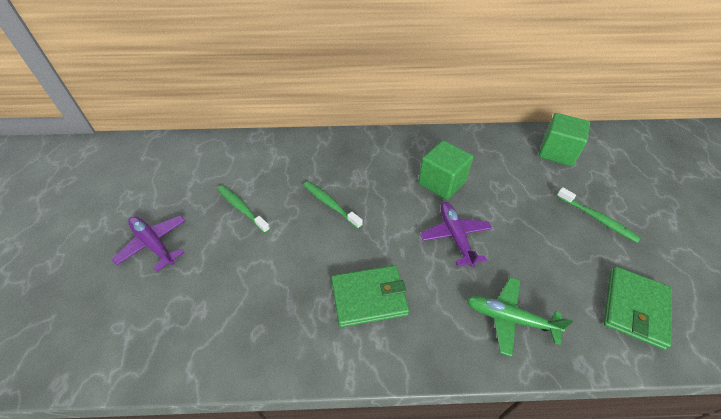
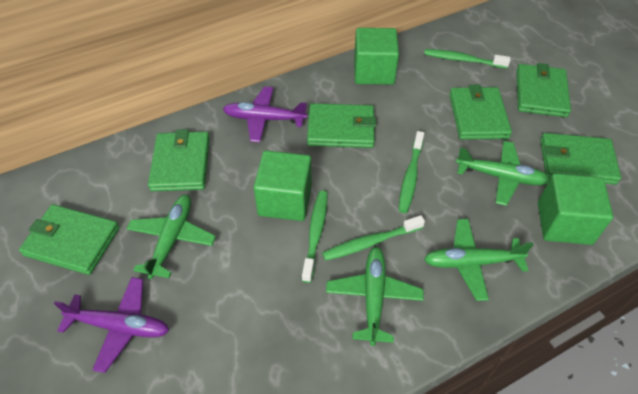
green cube: [418,140,473,200] [539,113,590,166] = 2 -> [254,150,312,221] [354,28,399,85] [538,173,613,245] = 3
green plane: [467,277,573,357] = 1 -> [127,195,216,279] [326,247,424,346] [424,219,534,301] [456,141,550,206] = 4
green toothbrush: [217,185,270,233] [304,181,363,229] [557,187,641,243] = 3 -> [302,191,328,283] [322,215,425,261] [399,131,424,213] [424,49,511,69] = 4
green wallet: [331,265,409,328] [604,266,672,350] = 2 -> [19,204,119,275] [148,129,210,191] [307,103,376,148] [449,85,512,140] [516,63,571,117] [540,133,621,185] = 6

